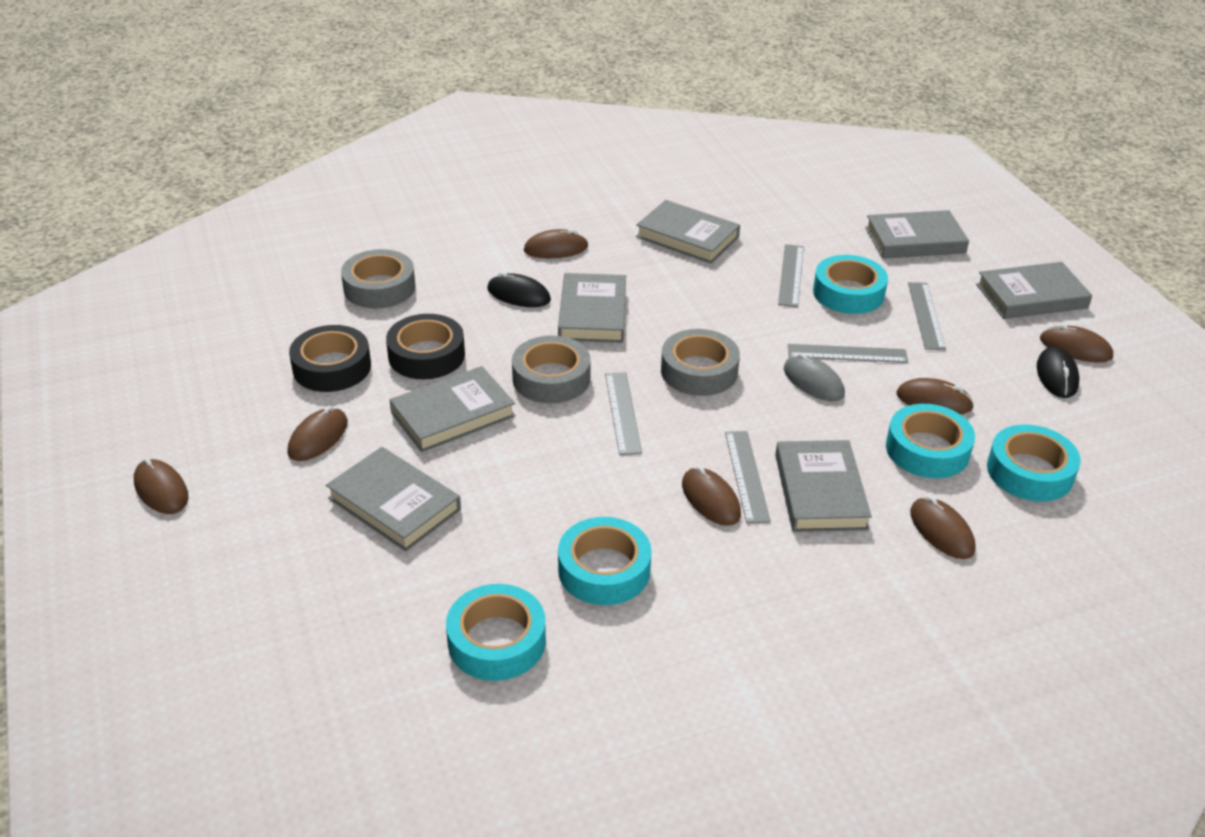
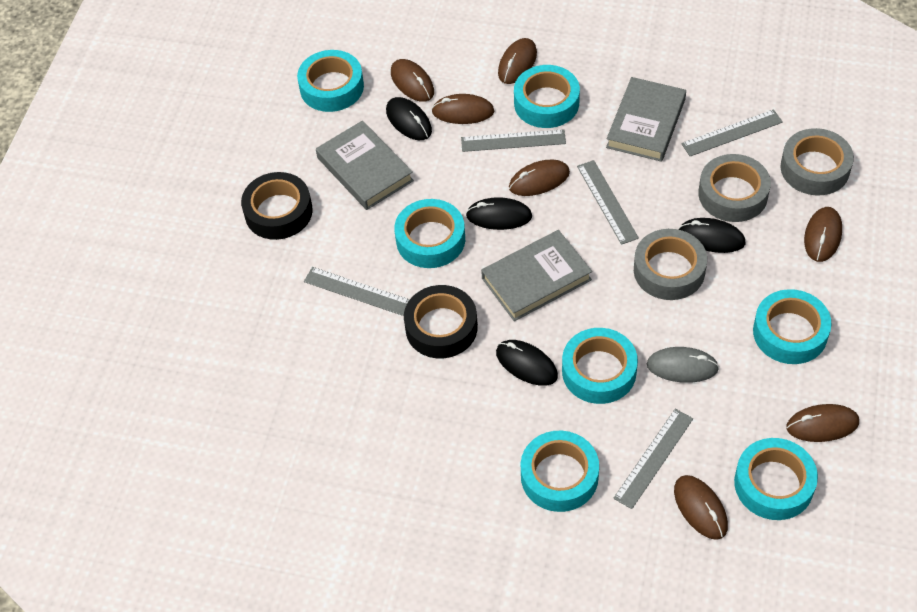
black mouse: [487,272,551,307] [1037,347,1079,398] = 2 -> [386,97,432,140] [466,197,532,230] [496,340,558,386] [679,218,746,253] = 4
grey book: [326,447,461,551] [390,366,516,452] [558,273,626,343] [636,200,740,264] [775,440,872,532] [865,210,969,259] [976,262,1092,319] = 7 -> [316,121,414,210] [481,230,592,321] [606,77,686,162] = 3
turquoise tape: [446,584,546,681] [558,517,652,605] [813,255,888,314] [886,404,975,478] [987,425,1081,502] = 5 -> [297,50,364,112] [395,199,465,268] [514,65,580,128] [521,431,599,512] [562,328,638,404] [734,438,818,520] [753,289,832,364] = 7

